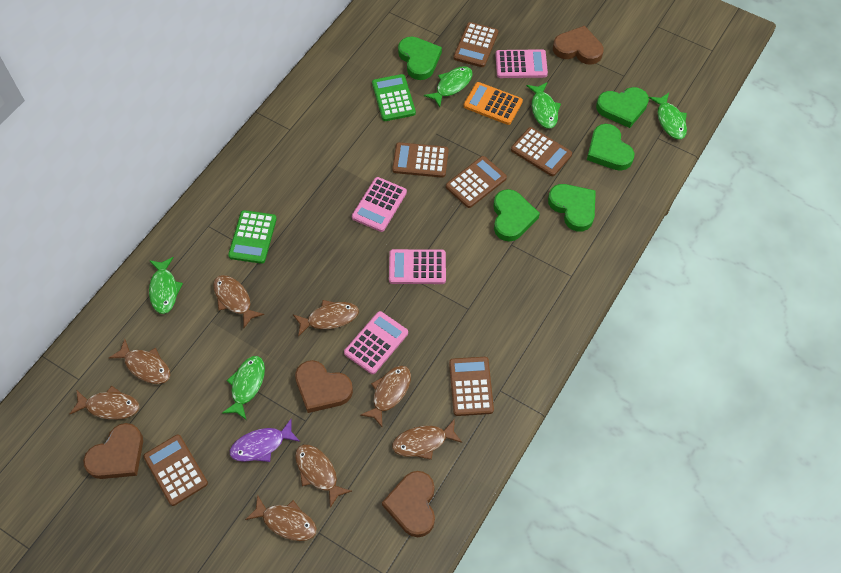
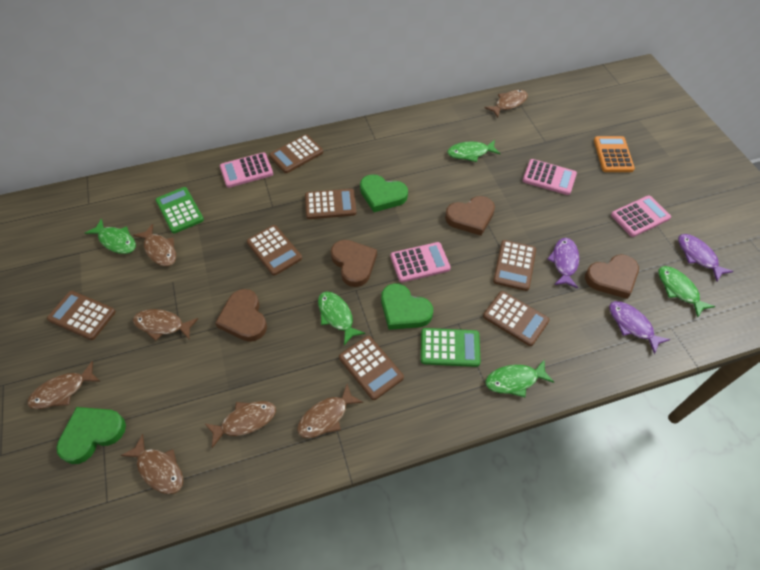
brown calculator: [143,434,208,506] [392,142,449,178] [446,156,507,208] [449,357,494,416] [453,22,498,67] [511,127,572,176] = 6 -> [47,291,116,340] [247,225,302,276] [269,135,323,173] [305,189,356,219] [339,336,404,400] [483,291,549,346] [493,240,536,291] = 7
brown fish: [70,386,139,420] [109,339,170,384] [213,275,264,328] [245,495,317,541] [293,300,359,337] [295,444,352,508] [360,365,411,427] [392,419,462,460] = 8 -> [27,361,101,409] [120,434,183,494] [133,224,176,266] [133,309,198,341] [204,401,276,448] [297,384,363,438] [485,90,528,118] = 7
green heart: [398,37,442,80] [493,189,540,241] [548,184,596,232] [587,124,634,171] [596,87,649,128] = 5 -> [56,407,126,464] [360,174,408,212] [381,284,433,330] = 3
purple fish: [230,419,300,462] = 1 -> [547,238,579,288] [609,301,670,354] [678,234,734,281] = 3

